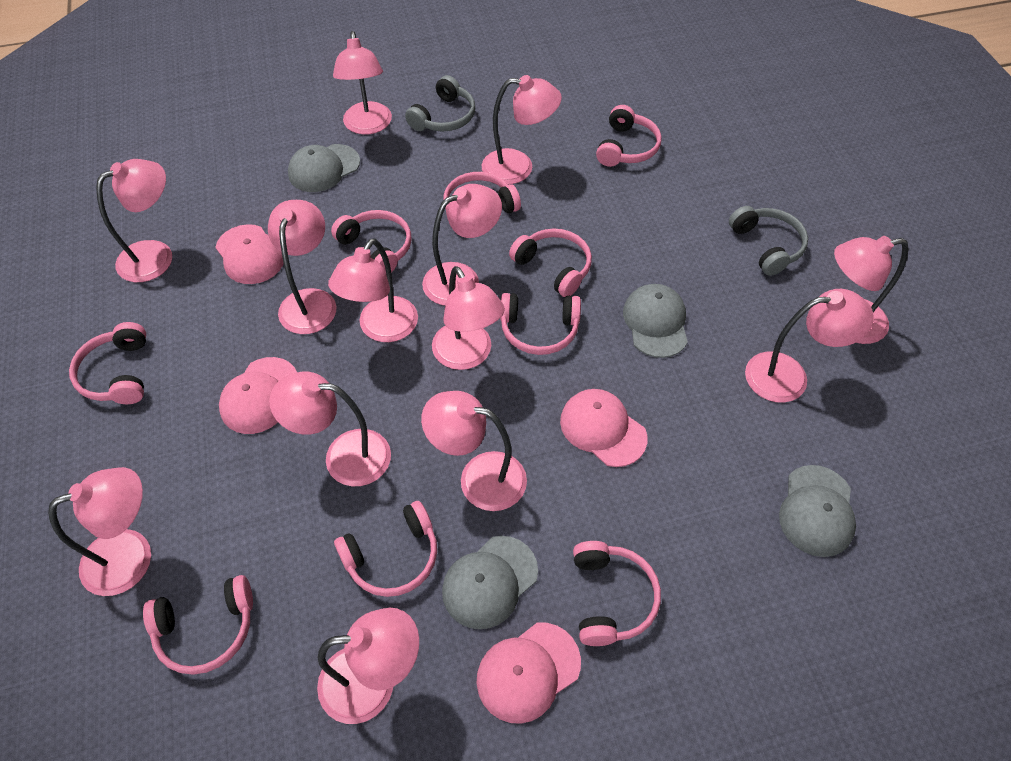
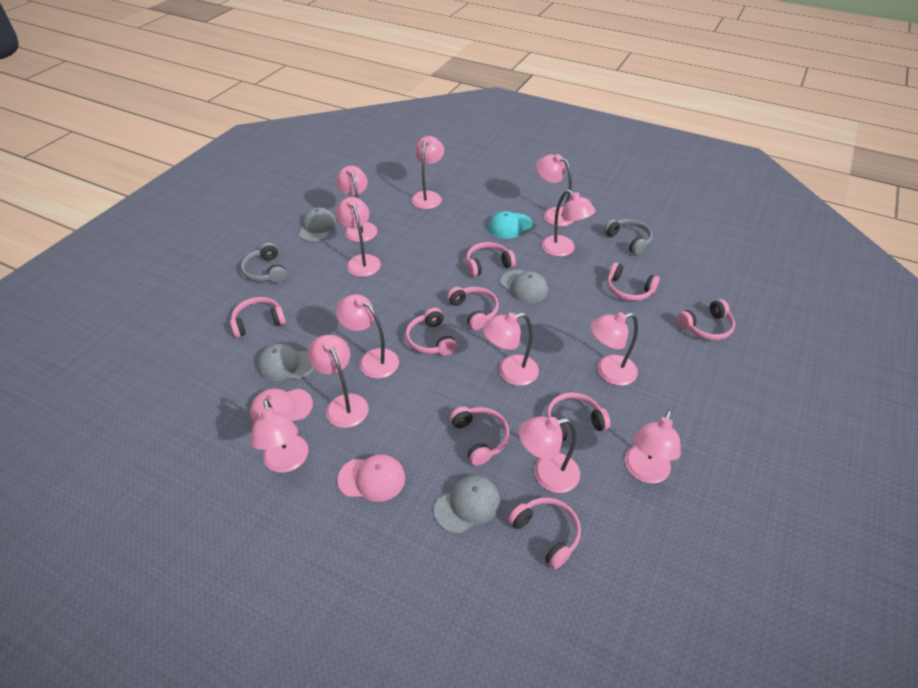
pink cap: [215,224,284,284] [219,357,297,434] [477,623,581,724] [560,389,647,467] = 4 -> [250,389,313,423] [338,454,405,502] = 2
pink lamp: [48,467,151,596] [96,159,172,282] [268,200,337,334] [269,371,391,486] [317,608,419,724] [328,238,418,342] [333,31,392,134] [421,391,527,511] [422,184,502,306] [432,266,505,370] [482,75,562,184] [745,289,874,403] [834,236,908,344] = 13 -> [251,399,308,473] [308,335,368,428] [336,166,377,242] [336,197,381,277] [336,294,399,379] [411,136,444,209] [483,313,539,386] [519,416,580,493] [536,154,574,226] [542,190,596,257] [590,312,638,386] [625,410,681,484] = 12
turquoise cap: none = 0 -> [488,211,533,239] = 1

